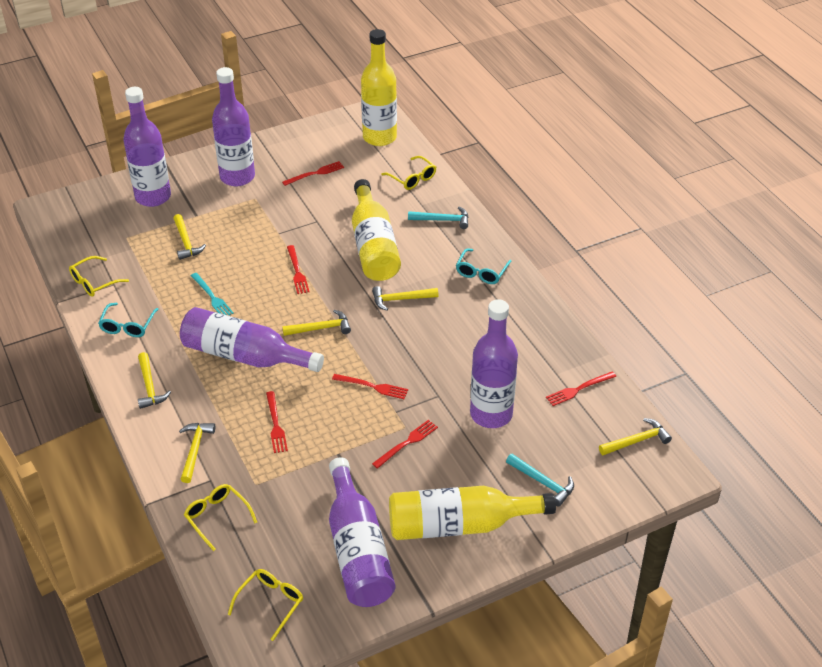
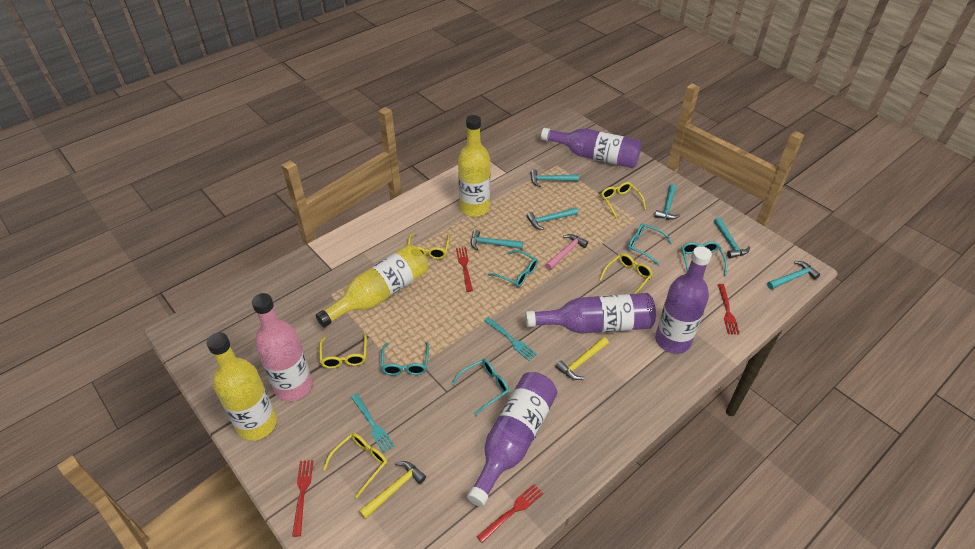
pink bottle: none = 0 -> [252,293,312,401] = 1
pink hammer: none = 0 -> [545,234,588,270] = 1
purple bottle: [123,87,171,207] [180,307,324,372] [212,67,255,186] [329,457,395,607] [470,299,518,428] = 5 -> [467,372,557,507] [525,293,656,334] [541,128,642,168] [655,246,712,354] = 4
red fork: [266,391,288,453] [282,161,344,186] [287,245,310,294] [332,374,408,399] [372,420,438,469] [546,371,616,406] = 6 -> [292,460,313,537] [456,247,473,292] [477,484,543,543] [718,284,739,334] = 4
turquoise fork: [191,273,234,315] = 1 -> [351,394,394,453] [484,317,537,361] = 2
turquoise glasses: [98,303,159,337] [456,248,512,284] = 2 -> [381,342,429,376] [451,359,509,415] [488,250,538,287] [628,223,672,265] [681,241,727,276] = 5
turquoise hammer: [408,207,468,229] [506,454,574,506] = 2 -> [471,230,523,250] [527,207,578,230] [530,169,579,187] [655,184,680,220] [714,217,750,258] [767,261,820,290] = 6
yellow glasses: [69,256,129,297] [184,484,257,551] [228,569,303,641] [381,156,436,190] = 4 -> [319,333,367,369] [323,433,387,498] [408,233,450,259] [599,253,653,294] [601,182,646,219] = 5
yellow hammer: [138,352,171,409] [173,214,206,260] [179,423,215,483] [282,310,351,336] [372,286,439,311] [599,418,672,455] = 6 -> [359,461,426,519] [555,337,609,380] = 2

